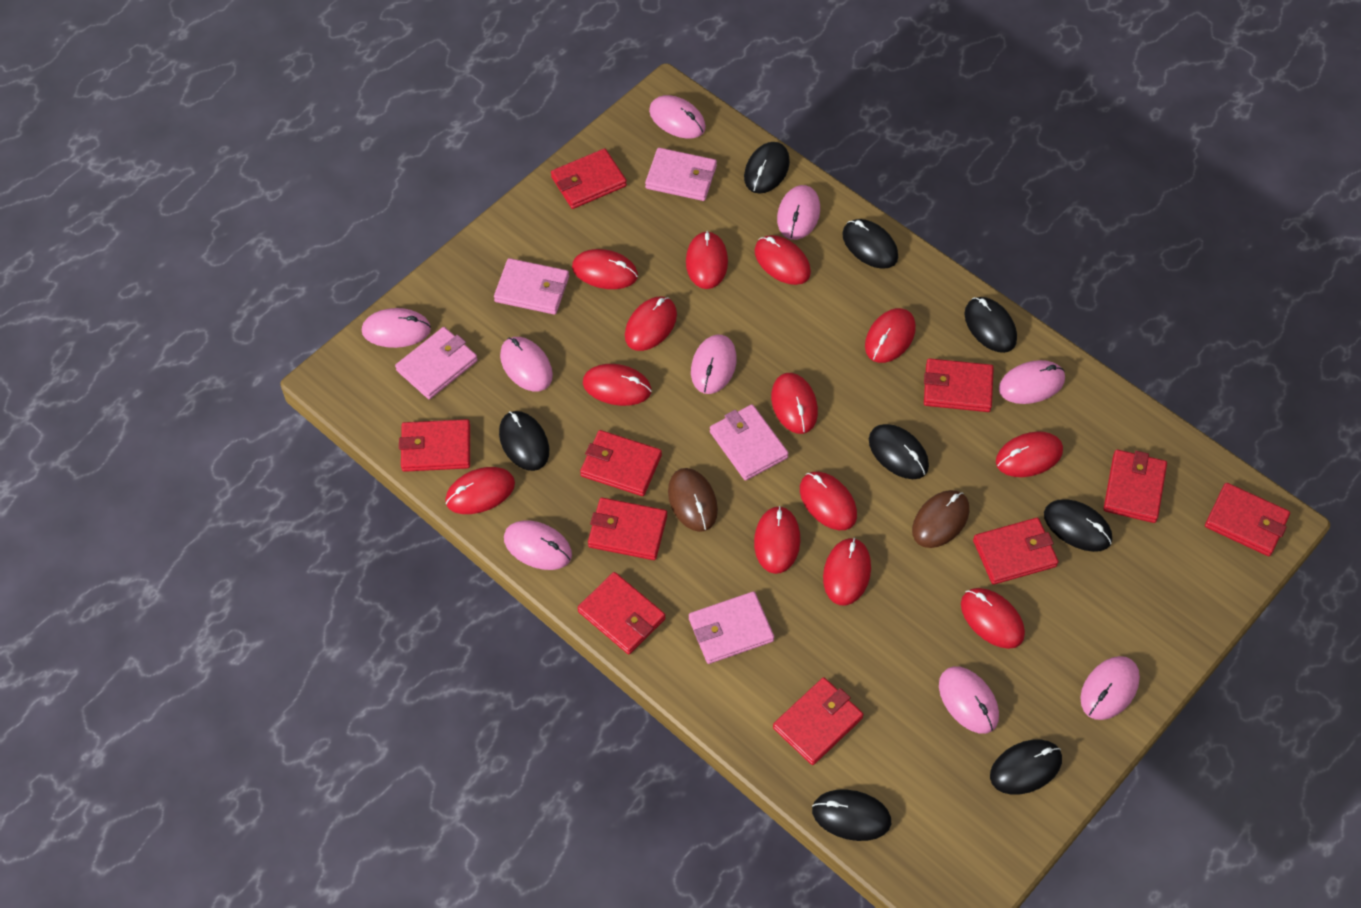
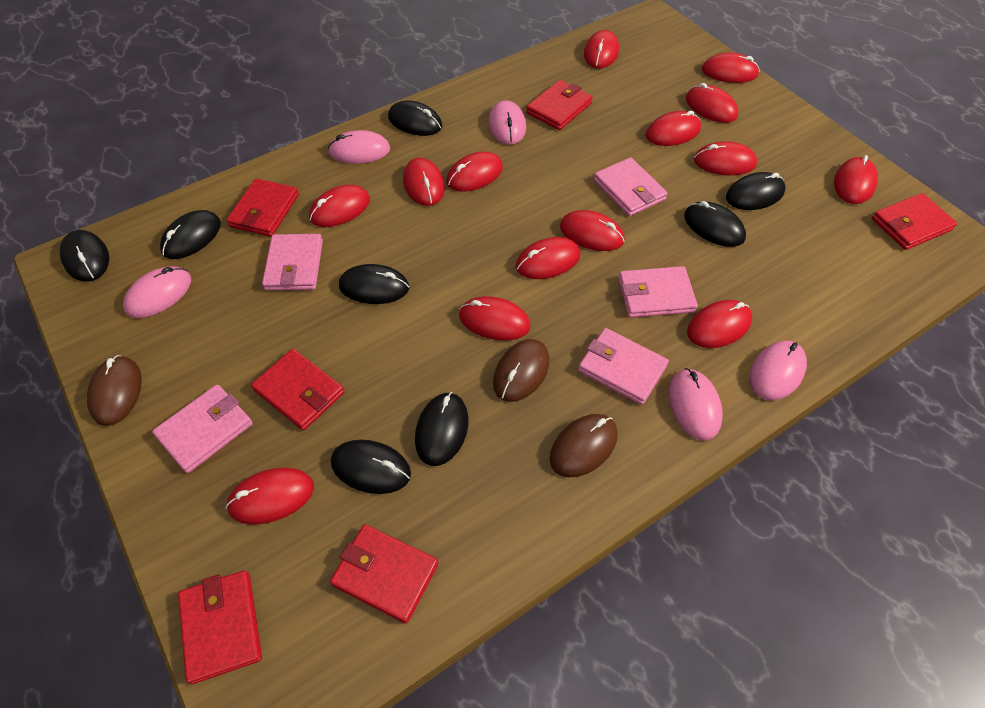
brown mouse: [668,468,718,532] [912,490,970,548] = 2 -> [87,355,142,426] [493,339,549,402] [550,414,617,477] = 3
pink mouse: [362,308,431,348] [500,337,553,391] [504,520,572,570] [649,95,706,139] [691,335,737,394] [777,185,820,240] [939,666,999,734] [999,360,1065,404] [1080,656,1140,720] = 9 -> [123,266,191,318] [328,130,390,164] [489,100,526,145] [668,368,723,440] [749,341,807,400] = 5
red mouse: [445,467,515,514] [572,249,638,289] [583,364,652,406] [625,297,677,351] [686,231,728,289] [754,506,800,574] [755,235,811,285] [771,373,818,434] [800,472,857,530] [823,538,871,605] [865,308,916,363] [961,588,1025,649] [996,431,1063,477] = 13 -> [226,468,314,525] [309,185,370,227] [403,158,445,206] [447,152,503,192] [459,296,531,341] [516,237,580,279] [560,210,625,251] [584,30,619,68] [646,111,701,146] [686,83,738,123] [687,300,752,348] [694,141,757,175] [702,53,760,83] [834,155,878,204] = 14
red wallet: [399,419,470,472] [551,148,627,209] [578,572,665,654] [580,430,662,496] [588,498,667,560] [773,677,864,765] [924,358,994,412] [973,518,1058,585] [1103,450,1167,523] [1205,483,1290,556] = 10 -> [178,570,262,684] [226,178,299,237] [251,349,344,431] [330,524,438,624] [526,80,593,130] [872,193,957,250] = 6

